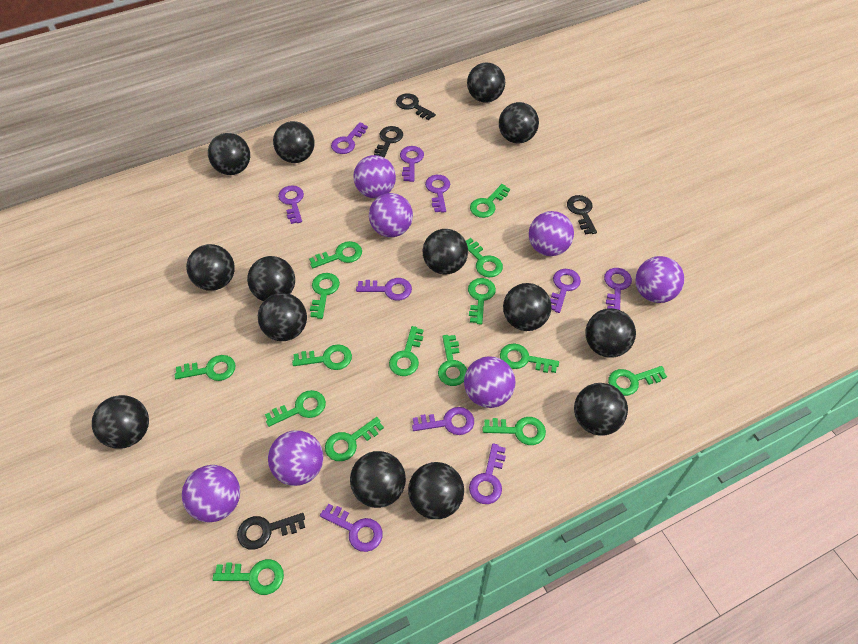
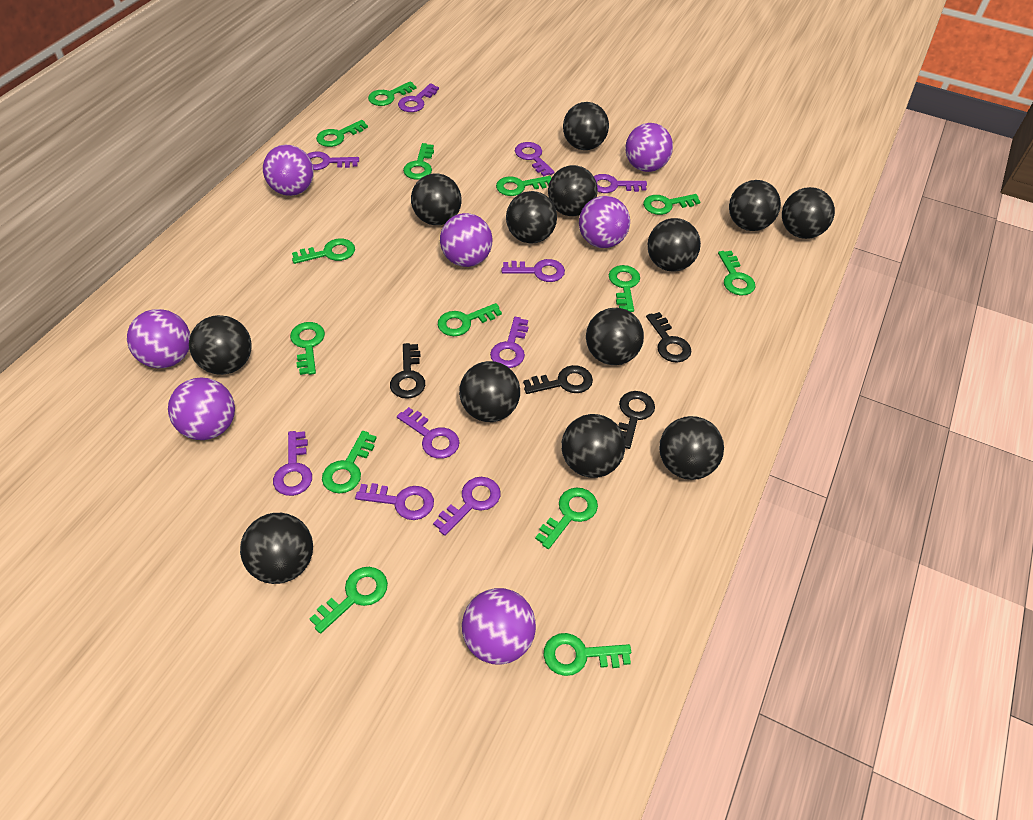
black ball: [92,395,149,449] [186,244,235,291] [208,133,250,175] [247,256,295,301] [258,293,307,341] [273,121,315,163] [350,451,406,508] [408,462,464,519] [423,229,468,275] [467,63,505,103] [499,102,539,143] [503,283,552,331] [574,383,628,436] [586,308,636,358] = 14 -> [189,315,252,375] [240,513,313,584] [411,174,462,225] [459,361,520,422] [506,191,557,244] [548,165,598,216] [561,414,625,478] [563,102,609,150] [586,308,644,365] [647,218,701,271] [659,416,724,480] [729,180,781,231] [782,187,835,239] = 13
green key: [175,355,236,381] [213,559,284,595] [265,390,326,427] [292,344,352,370] [309,241,362,269] [310,273,340,319] [325,417,384,461] [389,326,424,376] [438,335,467,386] [465,238,503,277] [468,278,496,324] [470,184,510,218] [483,417,546,445] [500,344,559,373] [608,366,667,396] = 15 -> [290,322,325,375] [292,238,355,264] [310,567,388,634] [316,120,368,147] [322,431,376,493] [368,81,417,106] [403,143,434,180] [438,303,502,336] [496,176,551,196] [535,488,598,549] [543,633,631,676] [609,265,640,312] [643,194,700,215] [718,251,755,295] = 14

